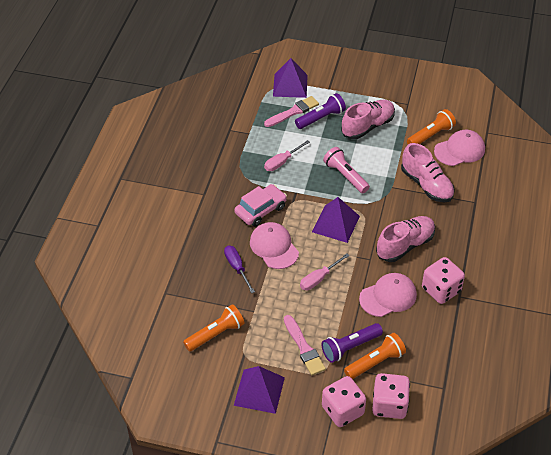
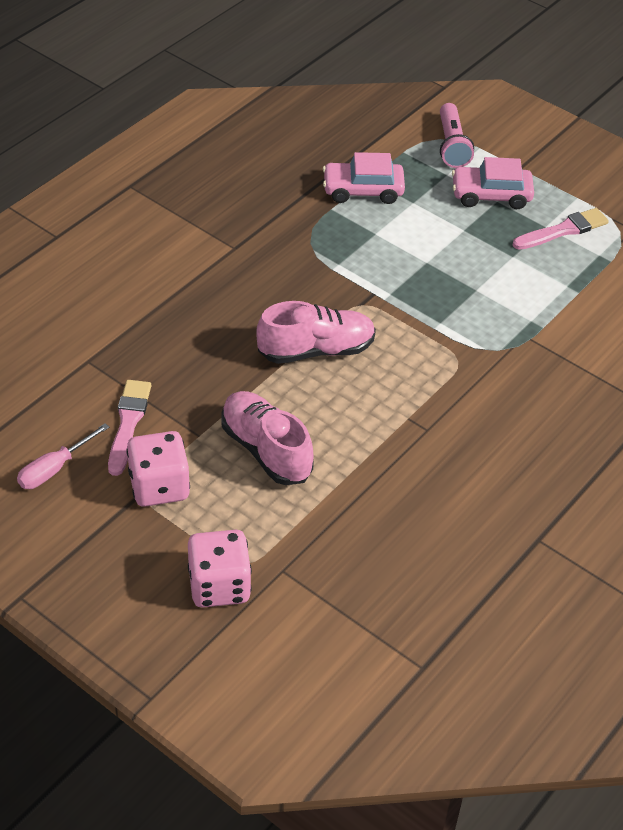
orange flashlight: [183,304,244,352] [344,333,406,379] [407,109,456,144] = 3 -> none = 0
pink cap: [250,222,299,269] [359,273,417,317] [434,130,485,166] = 3 -> none = 0
pink car: [235,184,287,226] = 1 -> [323,152,405,204] [452,157,534,209] = 2
pink dice: [322,376,366,427] [372,373,410,419] [422,257,465,304] = 3 -> [126,431,190,507] [188,530,252,607] = 2
pink screwdriver: [264,140,310,171] [300,253,349,290] = 2 -> [17,423,109,489] = 1
pink shoe: [341,100,395,139] [376,216,435,262] [401,143,455,203] = 3 -> [221,391,313,485] [257,301,376,364] = 2
purple flashlight: [295,93,346,129] [322,323,383,363] = 2 -> none = 0
purple pyramid: [234,366,285,414] [273,58,308,98] [312,197,360,243] = 3 -> none = 0
purple screwdriver: [224,246,255,293] = 1 -> none = 0

